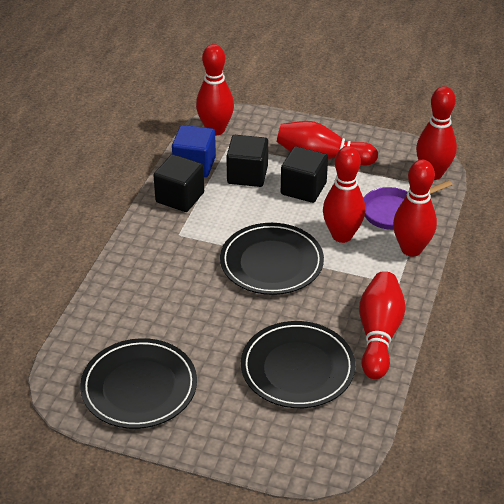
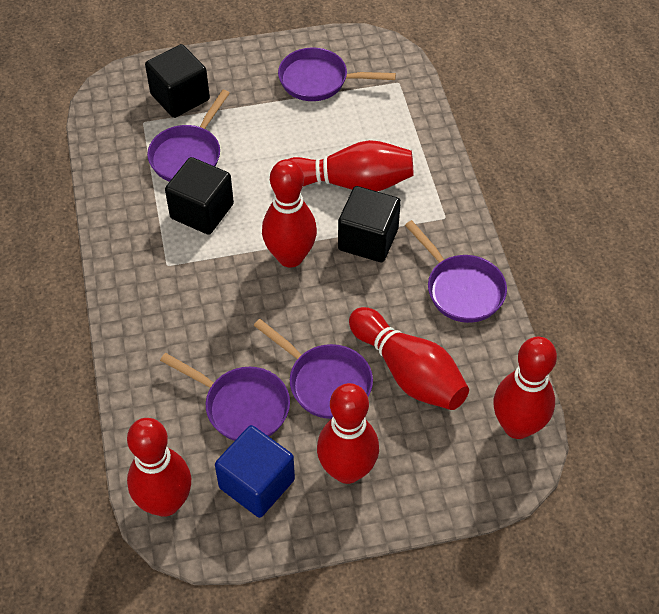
black plate: [80,338,197,429] [220,223,324,295] [241,321,355,408] = 3 -> none = 0
purple pan: [363,180,452,230] = 1 -> [147,90,230,182] [160,353,290,441] [253,319,373,419] [278,47,396,101] [405,220,507,323] = 5

